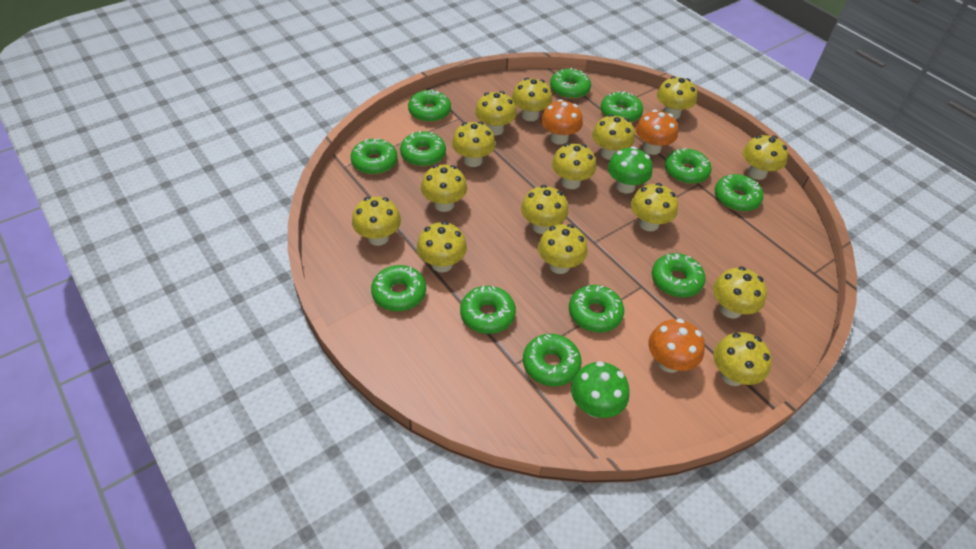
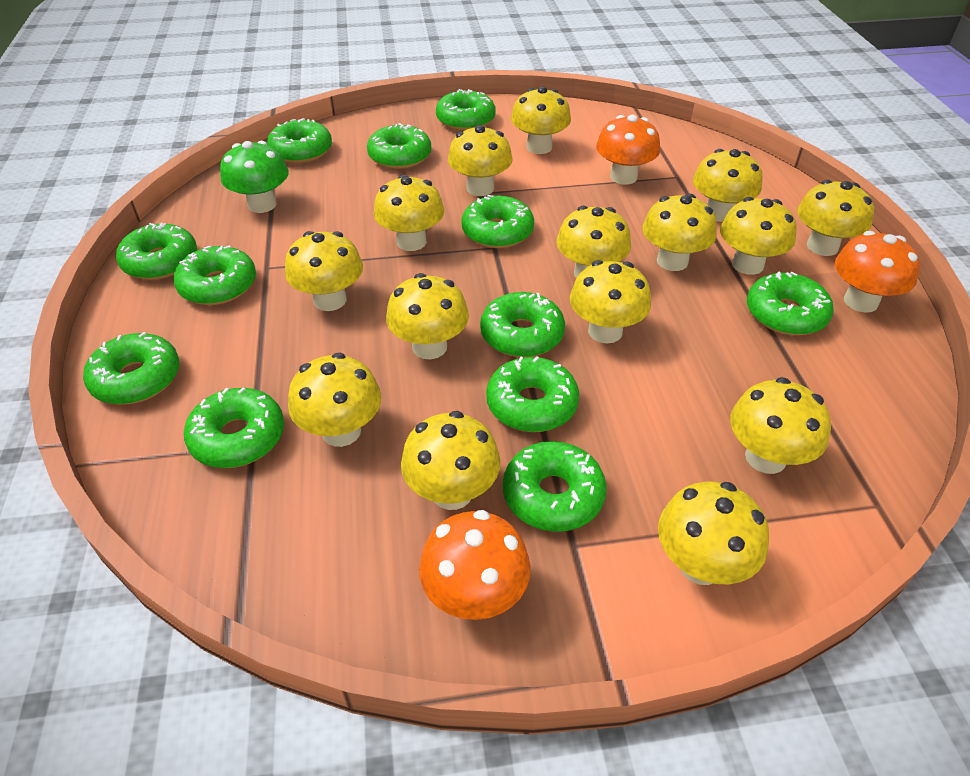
green mushroom: [571,361,629,418] [608,146,652,194] = 2 -> [220,141,289,213] = 1

